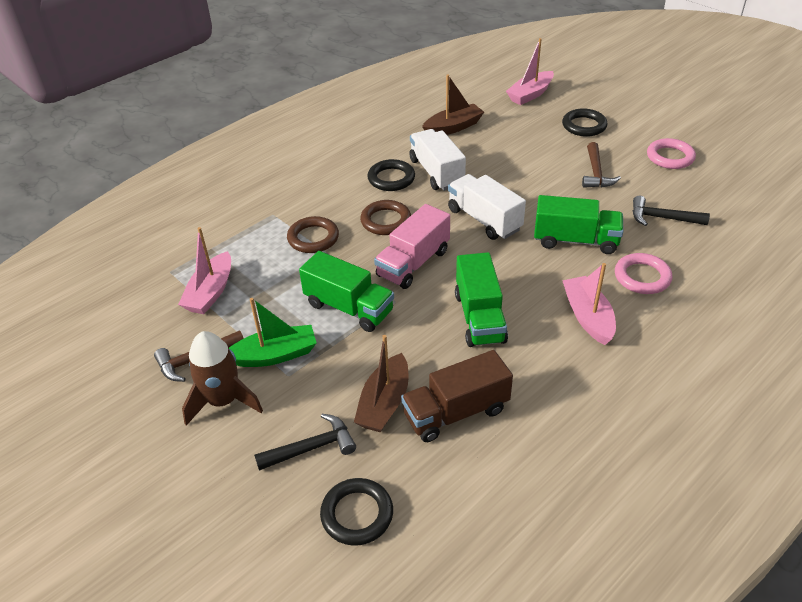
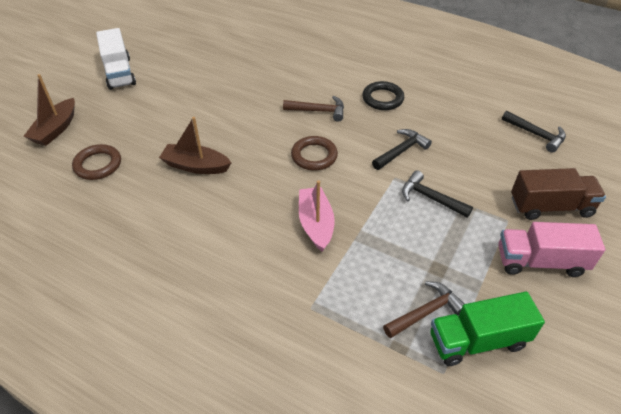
black hammer: [254,414,356,471] [633,196,710,226] = 2 -> [372,129,432,170] [402,170,473,218] [502,111,566,153] = 3
black ring: [320,478,393,545] [367,159,415,191] [562,108,608,137] = 3 -> [362,81,404,110] = 1
brown rocket: [182,331,263,426] = 1 -> none = 0
green boat: [229,298,317,367] = 1 -> none = 0
green truck: [299,251,394,332] [455,252,508,347] [534,195,624,254] = 3 -> [430,292,545,366] = 1
pink boat: [178,227,231,314] [506,38,554,105] [562,263,616,345] = 3 -> [299,180,335,252] = 1
pink ring: [615,253,673,294] [647,138,696,169] = 2 -> none = 0
white truck: [409,129,466,191] [448,174,526,240] = 2 -> [96,28,136,90] = 1

